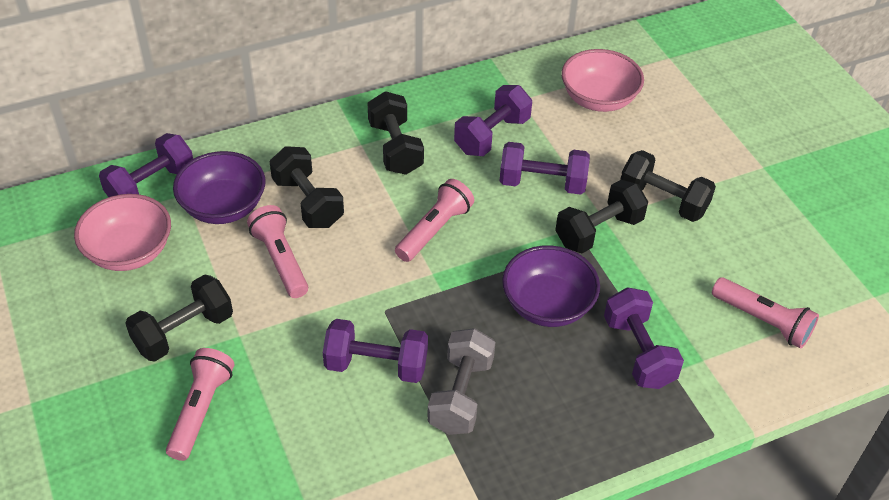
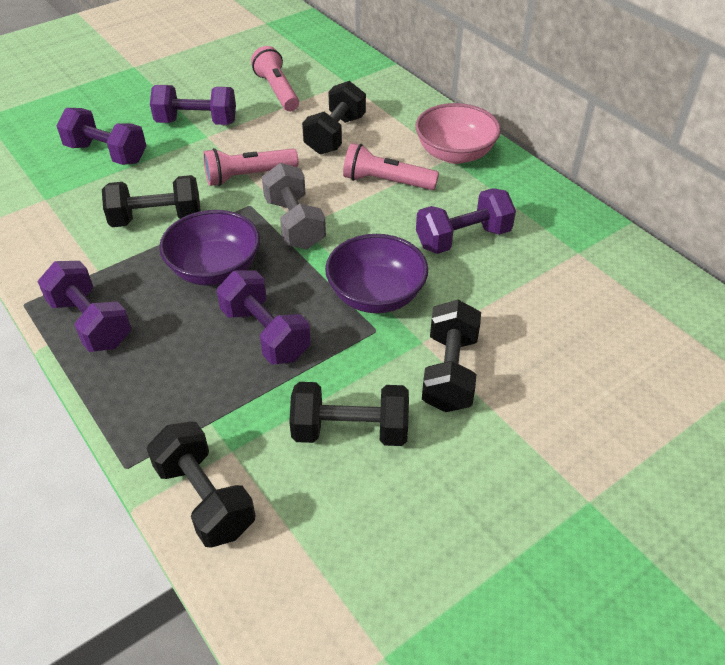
pink bowl: [74,194,171,271] [561,49,644,112] = 2 -> [415,103,501,164] = 1
pink flashlight: [166,348,234,461] [247,205,308,298] [395,179,474,262] [712,277,819,349] = 4 -> [203,148,299,186] [251,46,299,111] [343,143,439,190] = 3

